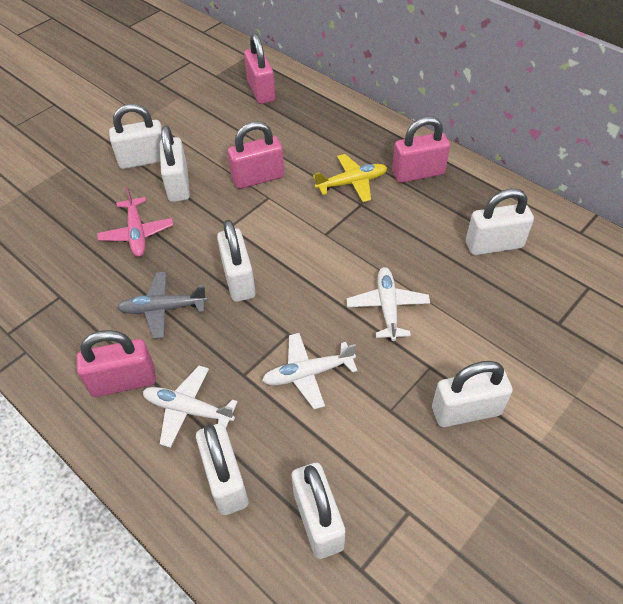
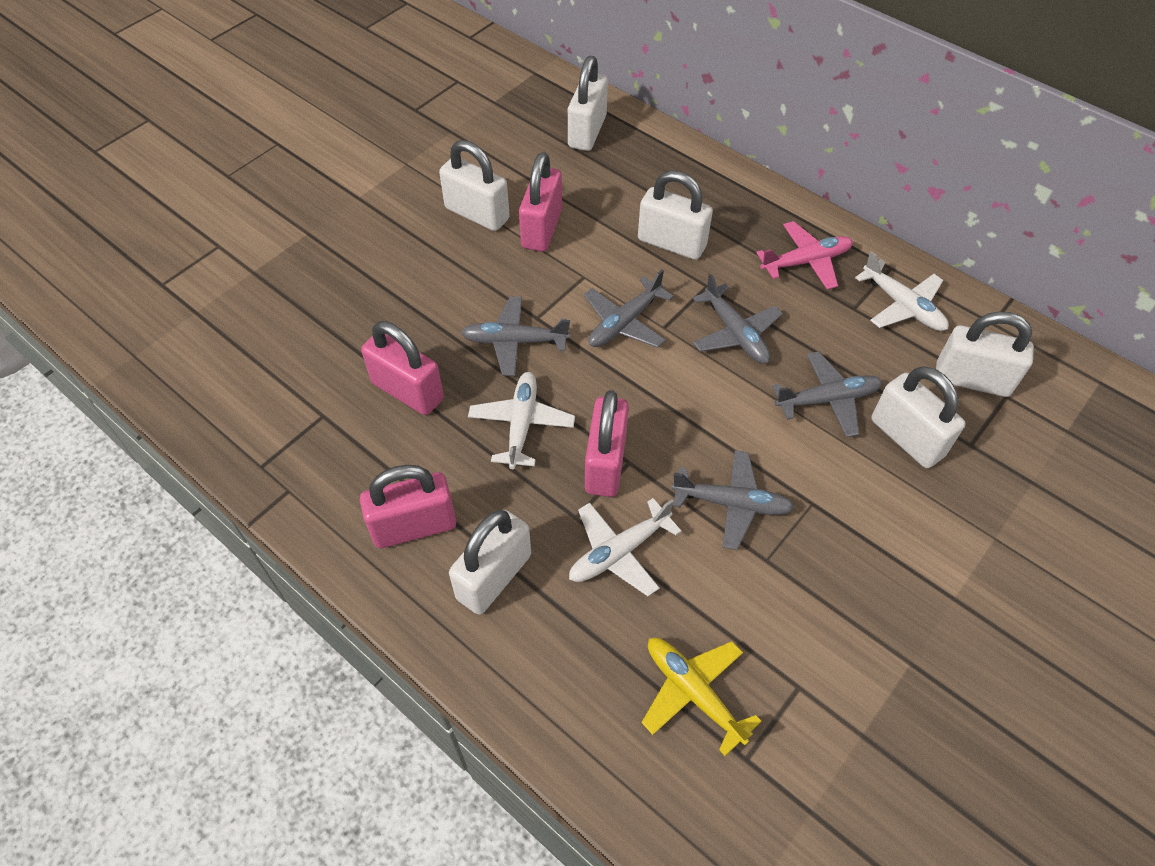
grey plane: [117,272,208,339] = 1 -> [461,297,570,376] [584,270,674,348] [671,450,795,550] [693,274,783,364] [772,351,882,437] = 5
white padlock: [109,104,162,169] [160,126,190,202] [196,423,248,515] [217,220,256,302] [292,463,345,559] [432,361,513,427] [466,189,534,255] = 7 -> [439,140,510,231] [449,510,531,615] [568,56,608,151] [638,171,713,260] [871,366,966,468] [936,311,1034,397] = 6

